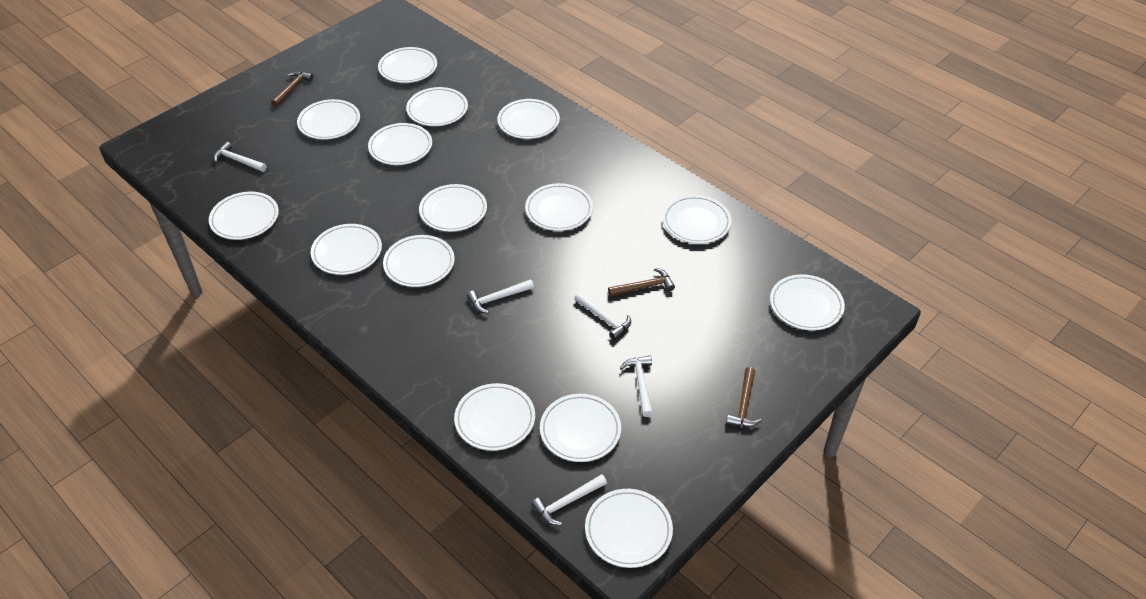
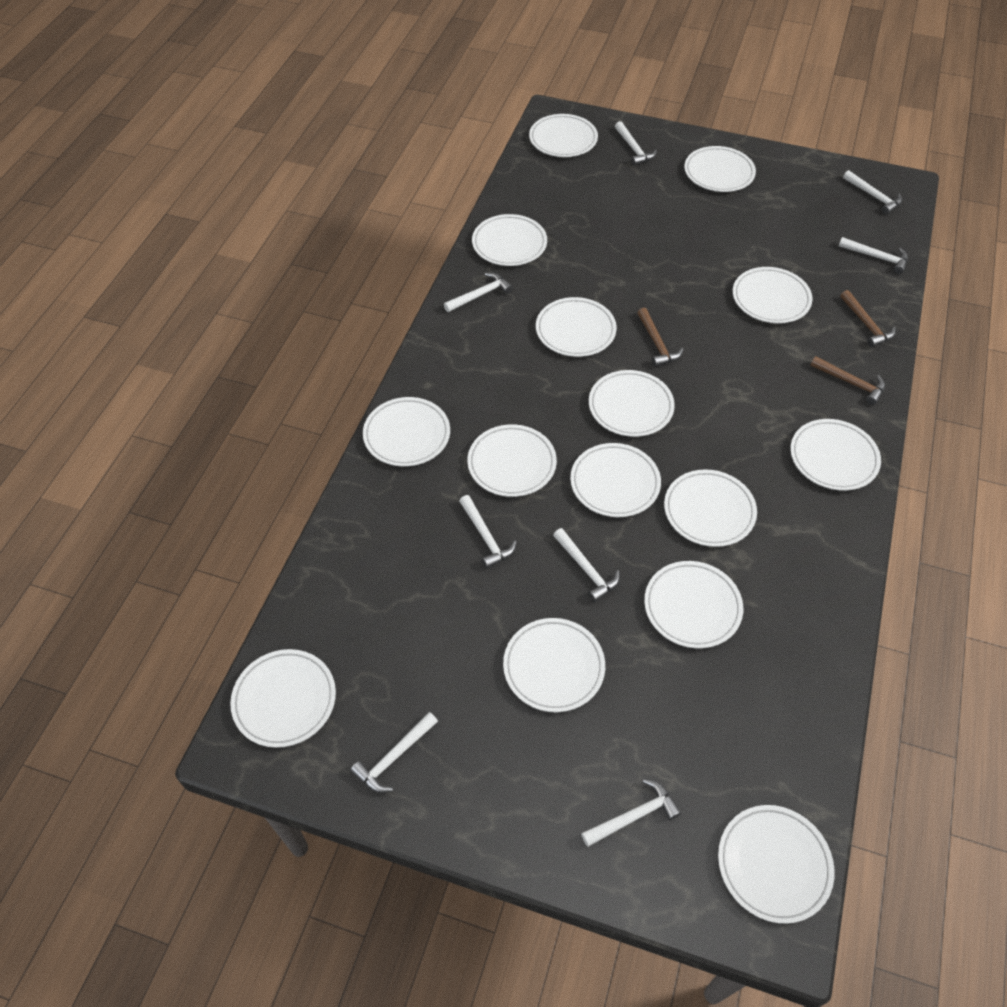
white hammer: [213,142,266,172] [467,279,534,314] [532,474,607,525] [574,292,631,340] [620,356,653,417] = 5 -> [350,712,438,793] [444,273,513,312] [459,495,516,569] [553,528,620,602] [581,779,681,847] [615,121,657,166] [839,237,908,274] [843,170,902,214] = 8

